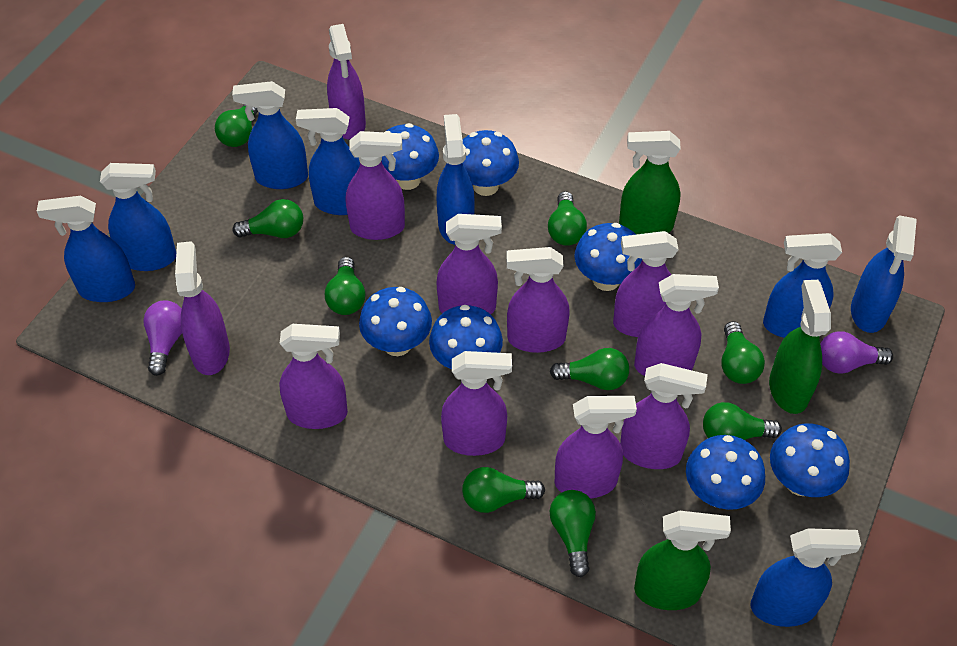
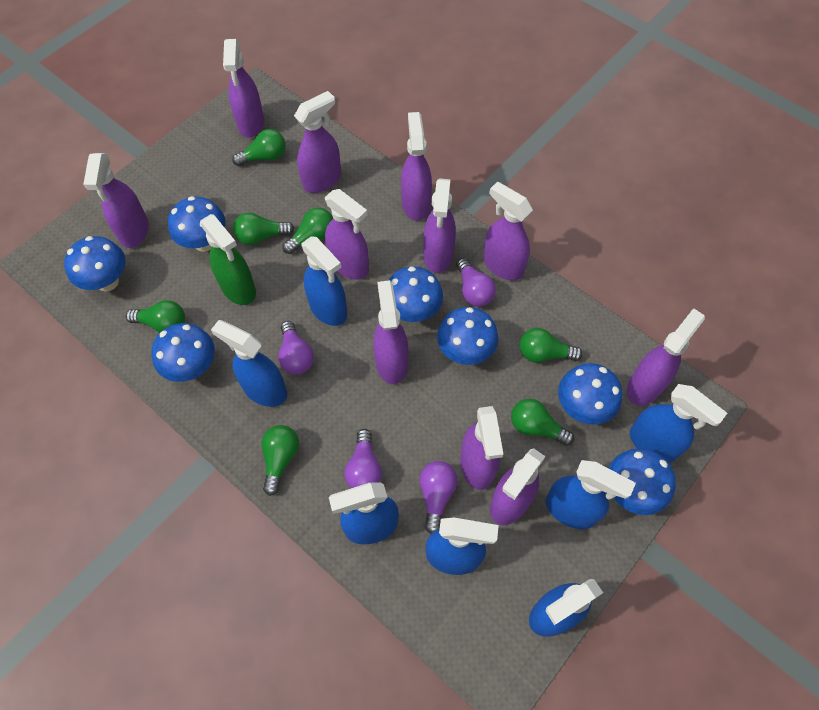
blue spray bottle: [37,196,135,302] [100,163,176,271] [232,81,308,189] [296,108,360,215] [437,114,475,245] [751,528,861,627] [763,233,842,338] [851,215,917,333] = 8 -> [211,320,287,407] [302,236,347,326] [329,483,399,544] [426,518,499,575] [529,579,603,637] [546,460,636,529] [630,384,727,463] = 7
green light bulb: [215,104,258,147] [233,199,303,238] [325,257,365,315] [462,467,545,513] [548,191,587,246] [550,348,629,390] [550,490,596,577] [703,402,782,440] [721,321,765,384] = 9 -> [126,300,185,333] [232,129,286,166] [233,213,294,245] [261,425,299,496] [282,207,333,254] [511,399,574,446] [520,328,582,363] = 7
green spray bottle: [619,131,681,235] [634,511,731,610] [769,280,831,414] = 3 -> [200,214,256,305] = 1
purple light bulb: [143,301,182,376] [820,331,893,374] = 2 -> [278,321,314,374] [344,429,382,488] [419,461,458,534] [456,258,496,307] = 4

